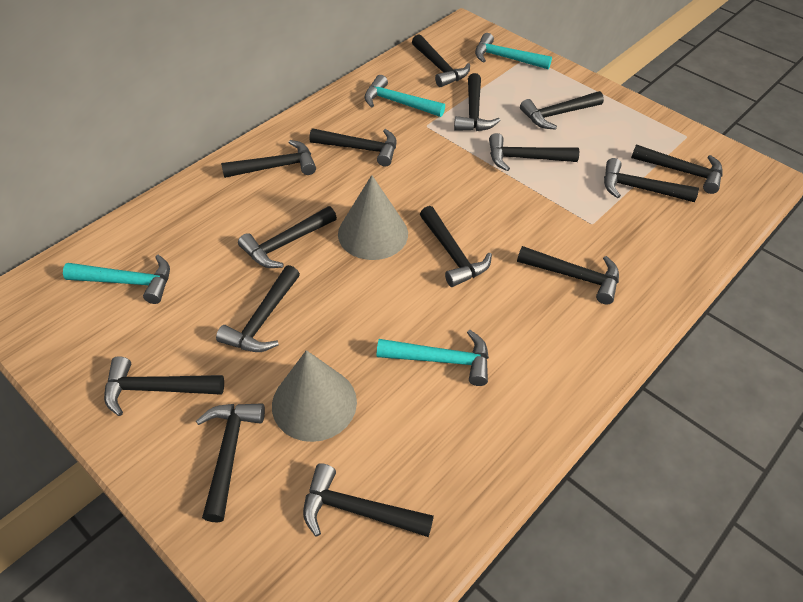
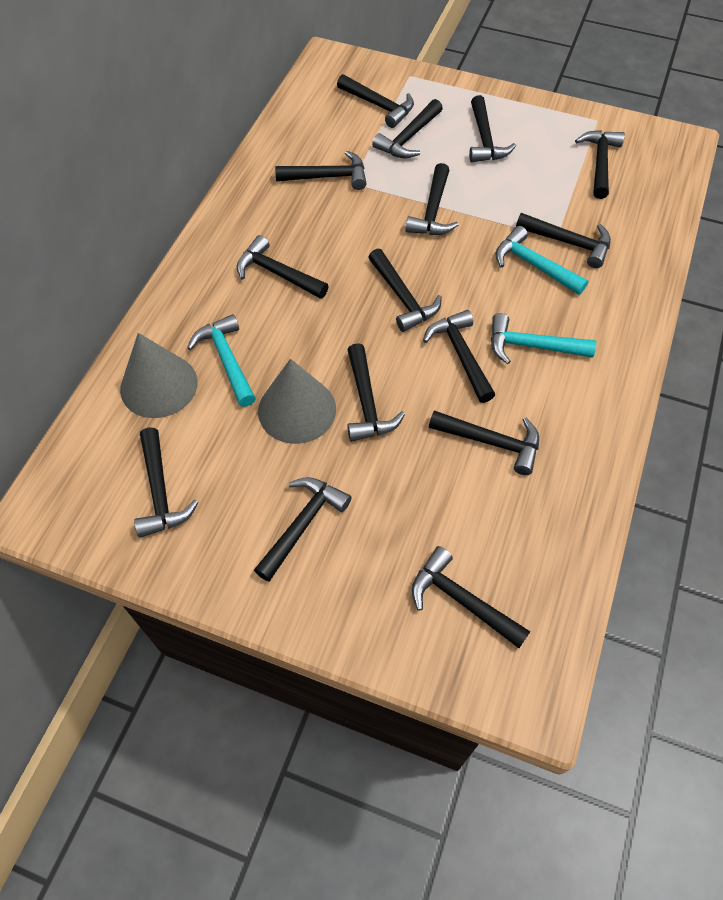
turquoise hammer: [63,255,170,304] [364,75,445,117] [377,330,489,386] [475,33,552,70] = 4 -> [187,314,256,407] [491,313,596,364] [495,226,588,295] = 3

